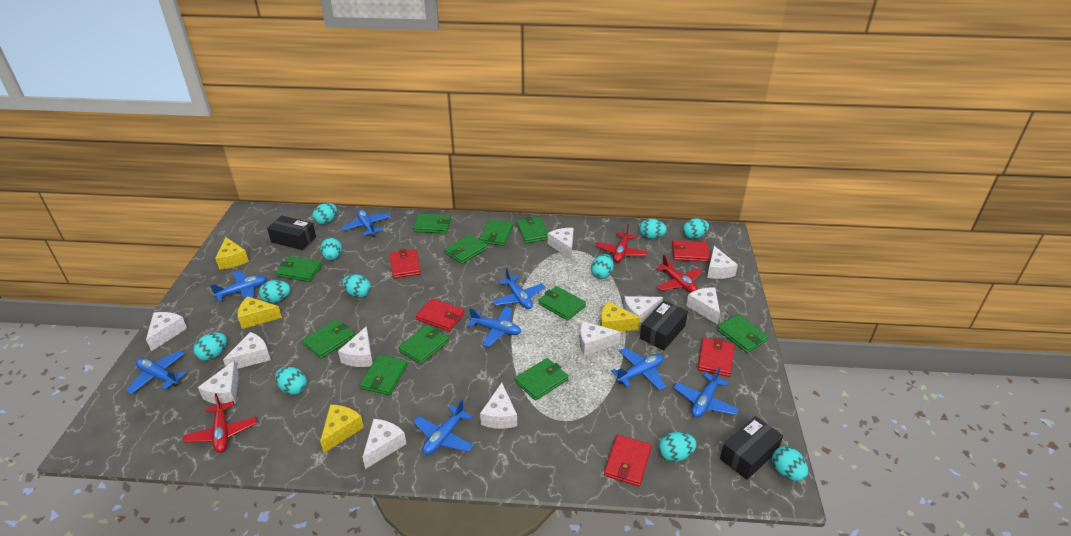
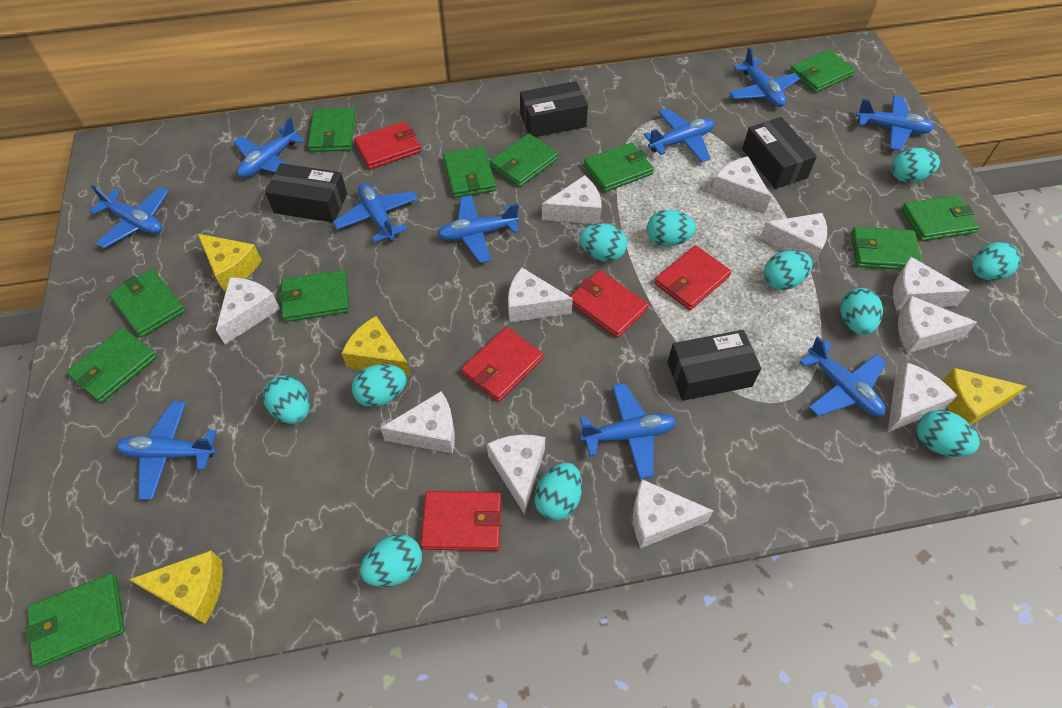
black box: [267,216,316,250] [640,300,688,350] [720,416,783,480] = 3 -> [265,163,347,223] [520,81,588,137] [668,330,761,401] [742,117,817,189] = 4
blue plane: [126,350,186,394] [210,270,267,301] [341,209,391,237] [413,399,474,455] [468,306,521,347] [493,268,546,309] [611,347,666,390] [673,366,739,418] = 8 -> [90,185,169,248] [116,401,217,500] [234,117,305,178] [333,183,418,243] [437,195,519,263] [580,383,676,479] [644,108,714,162] [729,47,800,107] [800,336,886,416] [856,96,934,151] = 10
red plane: [183,393,257,453] [596,224,648,263] [655,255,703,293] = 3 -> none = 0

